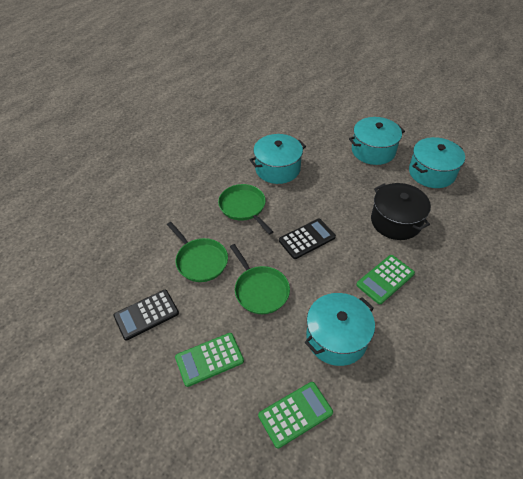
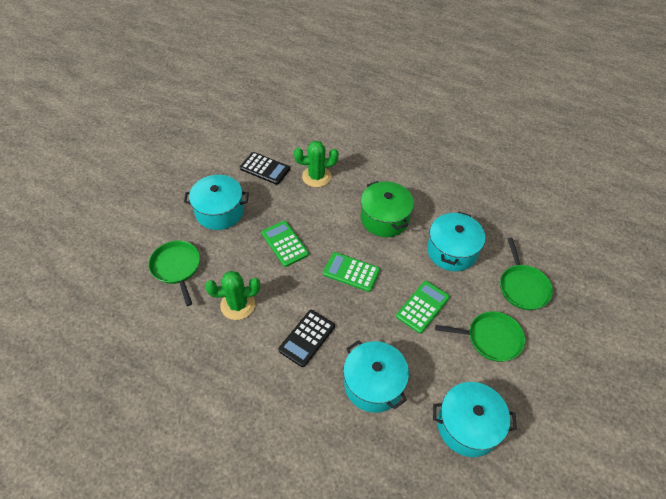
black pot: [371,183,431,240] = 1 -> none = 0
green cactus: none = 0 -> [205,271,260,320] [294,141,339,187] = 2
green pot: none = 0 -> [361,181,414,237] = 1

